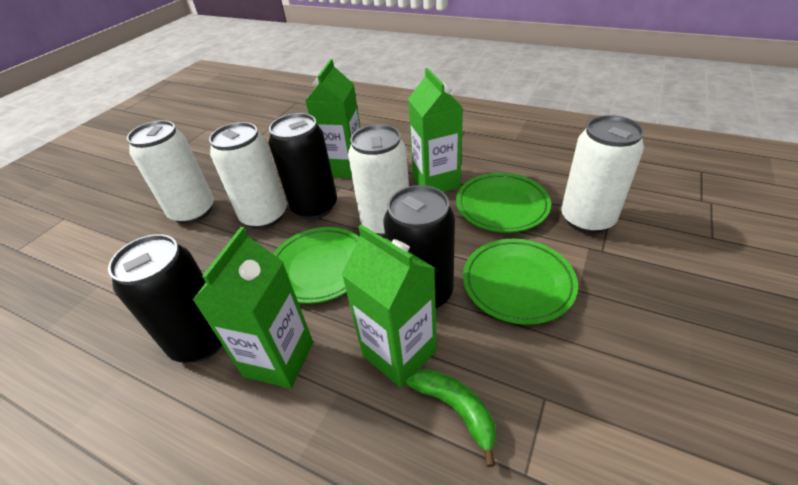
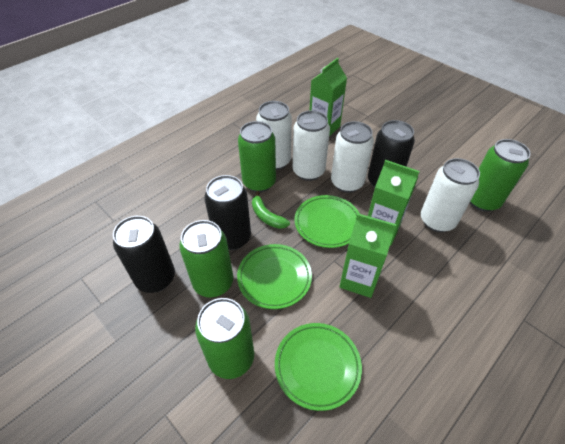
green can: none = 0 -> [179,220,233,298] [195,298,254,379] [238,121,276,192] [470,139,531,212] = 4
green carton: [193,227,313,389] [306,59,360,178] [342,224,437,388] [408,68,463,192] = 4 -> [309,58,347,136] [339,213,397,298] [368,160,420,245] = 3

